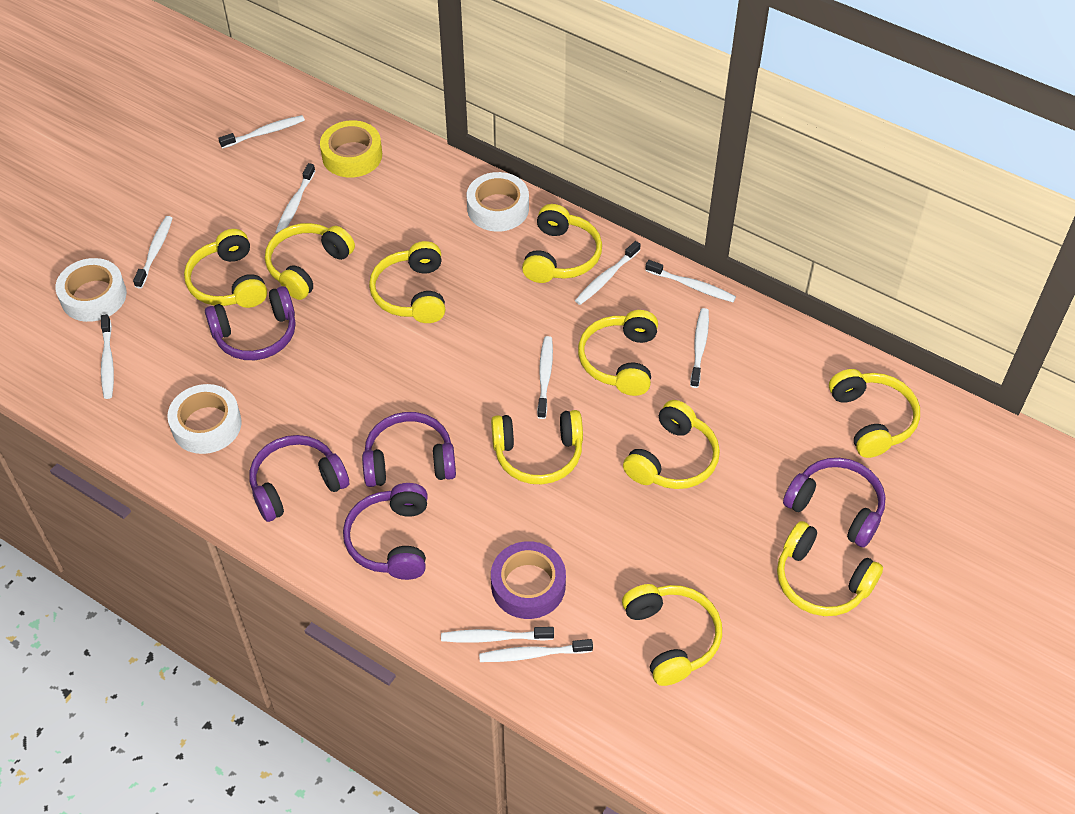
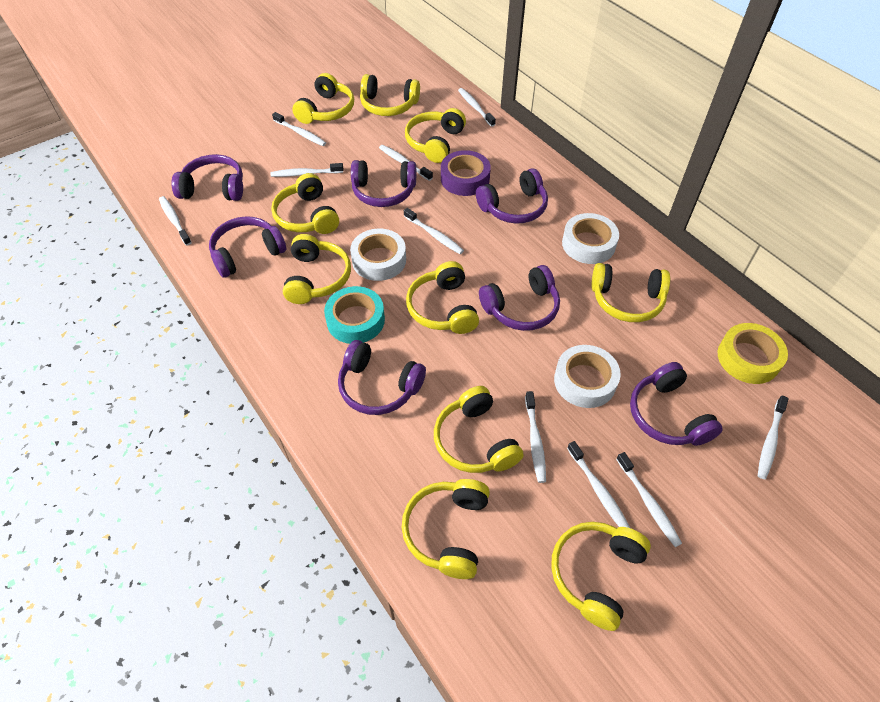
purple headphones: [205,286,295,360] [250,435,349,522] [343,483,428,580] [362,412,456,487] [783,458,886,547] = 5 -> [171,154,243,201] [209,216,286,278] [338,340,426,415] [351,160,416,207] [476,168,548,223] [479,265,560,331] [630,362,723,446] = 7
turquoise tape: none = 0 -> [324,286,385,344] = 1

